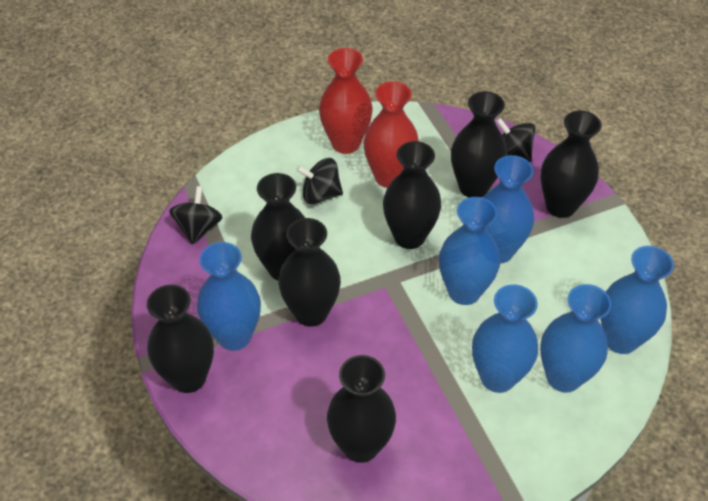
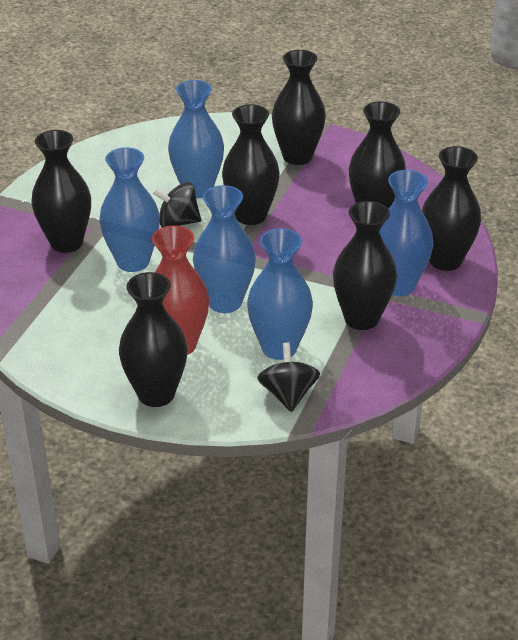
black spinning top: [169,186,223,244] [296,158,343,204] [496,118,535,162] = 3 -> [152,182,201,228] [257,343,320,412] = 2
blue vase: [197,242,261,351] [439,197,500,305] [472,284,538,393] [483,155,534,263] [540,284,612,393] [601,246,674,354] = 6 -> [99,147,160,272] [168,80,224,198] [193,185,256,313] [247,228,313,360] [380,170,433,296] = 5
red vase: [319,48,373,154] [364,81,419,188] = 2 -> [152,226,209,355] = 1

